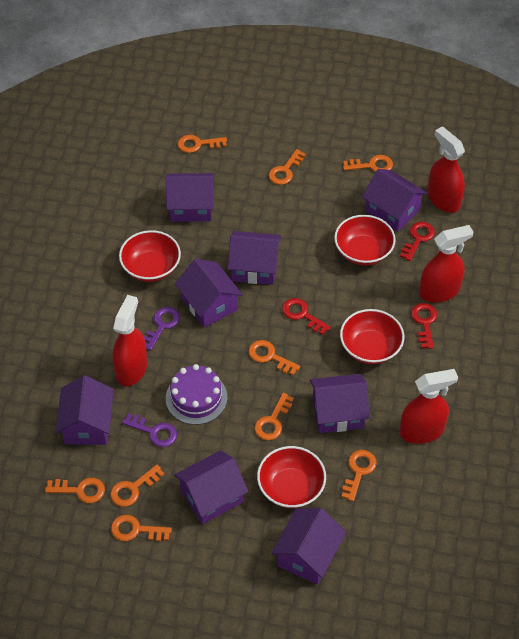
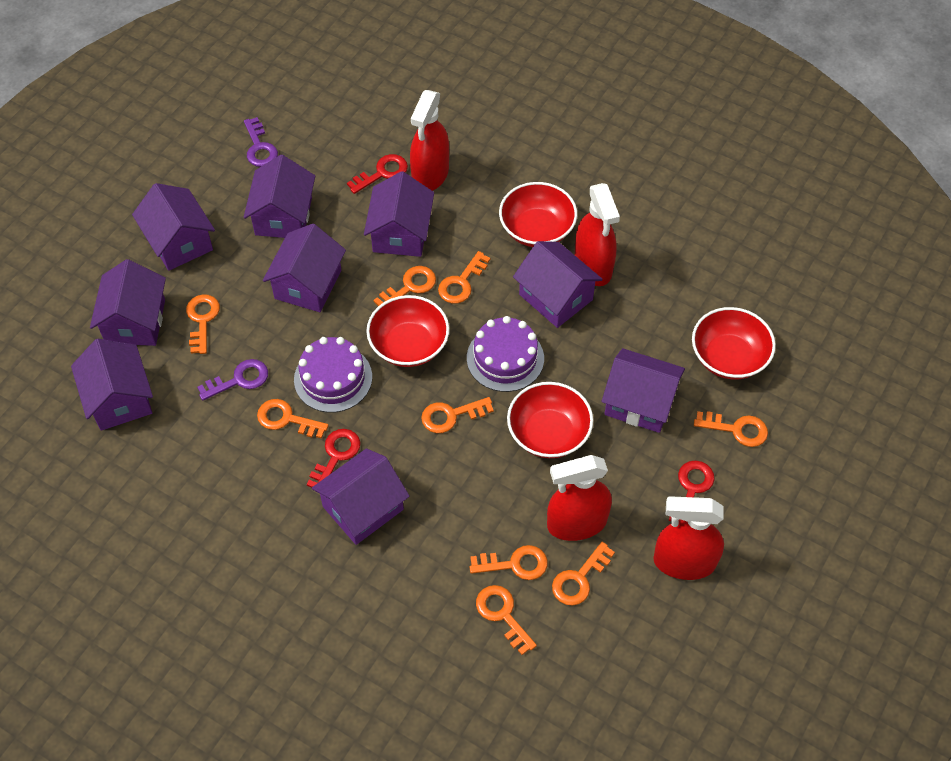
purple cake: [166,364,227,425] = 1 -> [294,337,372,413] [467,316,544,392] = 2
purple house: [56,375,114,445] [166,173,214,222] [174,450,248,524] [175,259,243,328] [228,231,281,285] [271,508,346,585] [310,374,370,433] [362,169,427,232] = 8 -> [71,339,153,431] [90,259,166,346] [132,183,215,271] [244,155,315,238] [263,224,346,312] [312,448,410,545] [364,171,434,257] [513,241,603,328] [602,348,685,433] = 9

